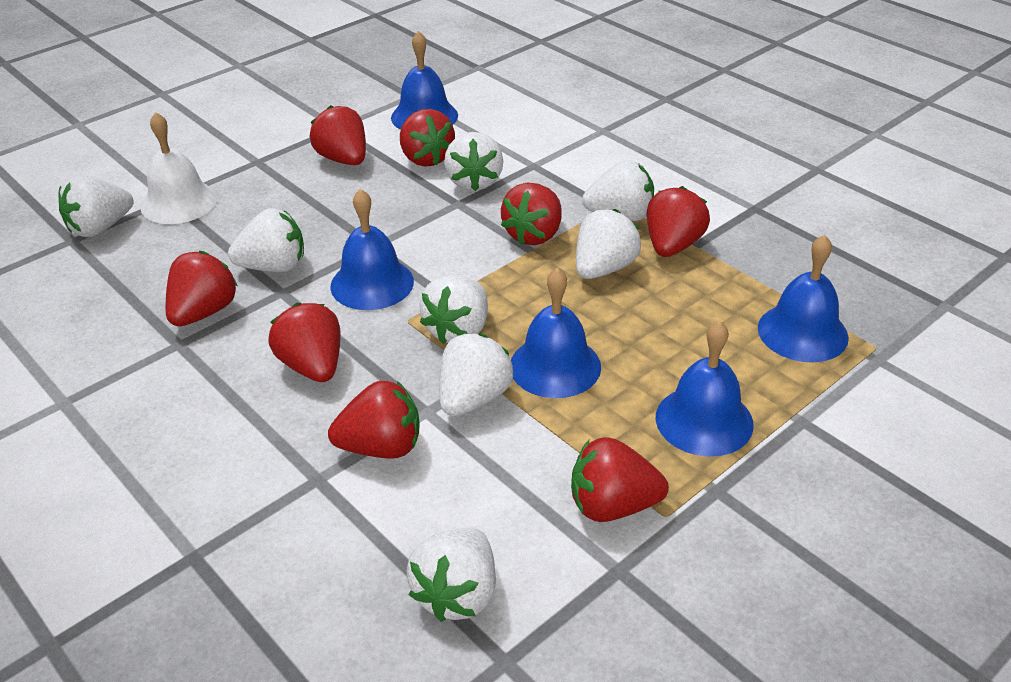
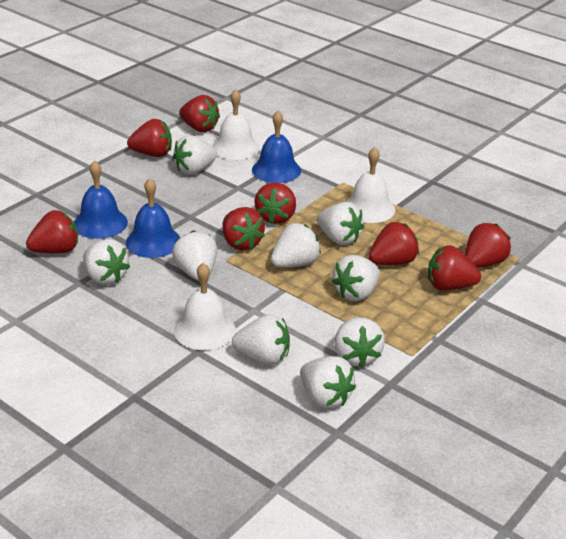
blue bell: [330,189,414,310] [391,31,458,130] [511,268,601,398] [656,320,754,457] [758,235,849,362] = 5 -> [74,160,128,239] [126,178,180,258] [252,111,301,183] = 3
white bell: [141,112,217,224] = 1 -> [174,263,236,350] [212,89,260,160] [346,147,395,223] = 3
white strawberry: [58,175,133,237] [228,208,304,272] [407,528,496,622] [419,275,488,344] [439,333,514,416] [444,132,503,191] [576,209,641,279] [582,160,654,221] = 8 -> [83,239,130,285] [172,230,217,281] [173,135,217,175] [232,314,290,365] [271,223,321,267] [300,356,356,408] [317,202,364,245] [331,255,380,301] [334,317,385,368] = 9

